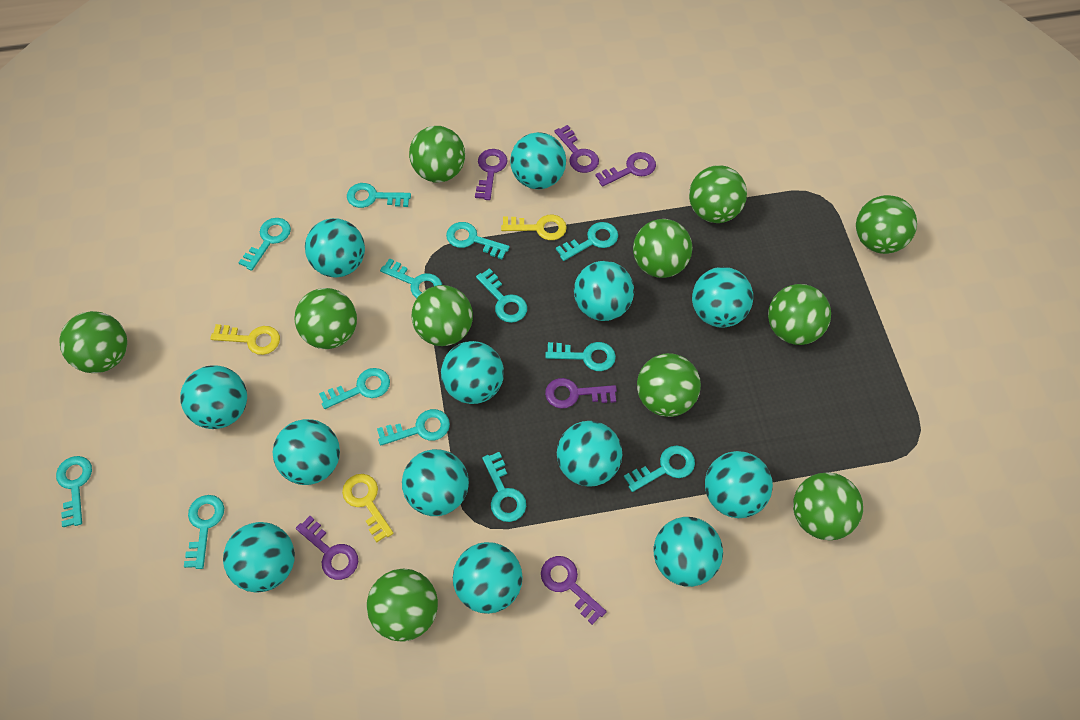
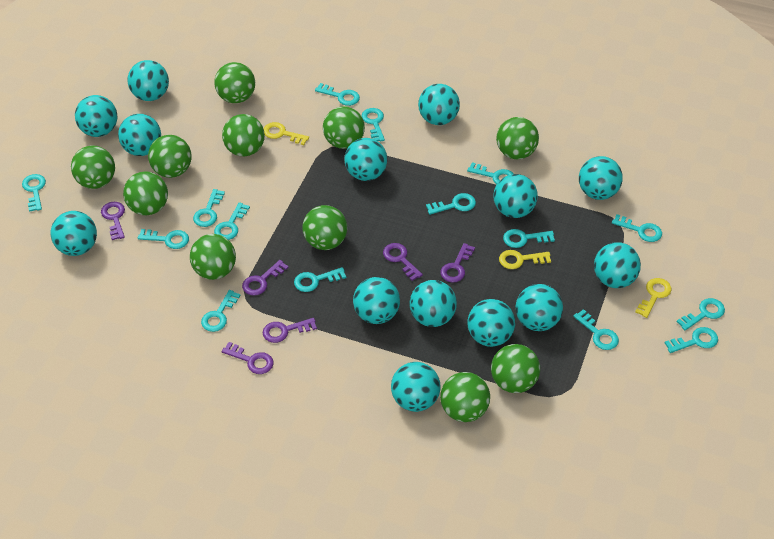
turquoise ball: [180,365,247,429] [223,522,295,593] [273,419,340,485] [305,218,365,278] [402,449,469,516] [441,341,504,404] [453,542,523,614] [510,132,566,189] [557,421,622,487] [574,261,634,321] [654,517,723,587] [692,267,753,328] [705,451,773,518] = 13 -> [51,211,97,256] [75,95,117,137] [118,114,161,156] [127,60,169,101] [344,138,387,181] [353,277,400,324] [391,362,441,412] [409,280,457,327] [418,84,460,125] [467,299,515,347] [494,174,538,218] [516,284,563,331] [579,156,623,200] [594,242,641,288] = 14
turquoise key: [56,456,92,527] [184,495,224,569] [238,218,291,271] [319,368,390,409] [347,183,411,208] [377,409,450,446] [380,258,442,298] [446,222,510,259] [476,268,527,323] [482,452,526,522] [545,342,616,371] [556,222,618,261] [624,446,695,492] = 13 -> [22,174,46,212] [138,229,189,249] [193,189,225,227] [201,290,241,332] [214,202,250,240] [294,267,346,292] [315,83,360,106] [362,108,385,141] [426,193,476,215] [467,162,514,184] [503,229,555,248] [573,309,619,350] [612,214,662,242] [665,327,718,353] [677,298,725,331] = 15

